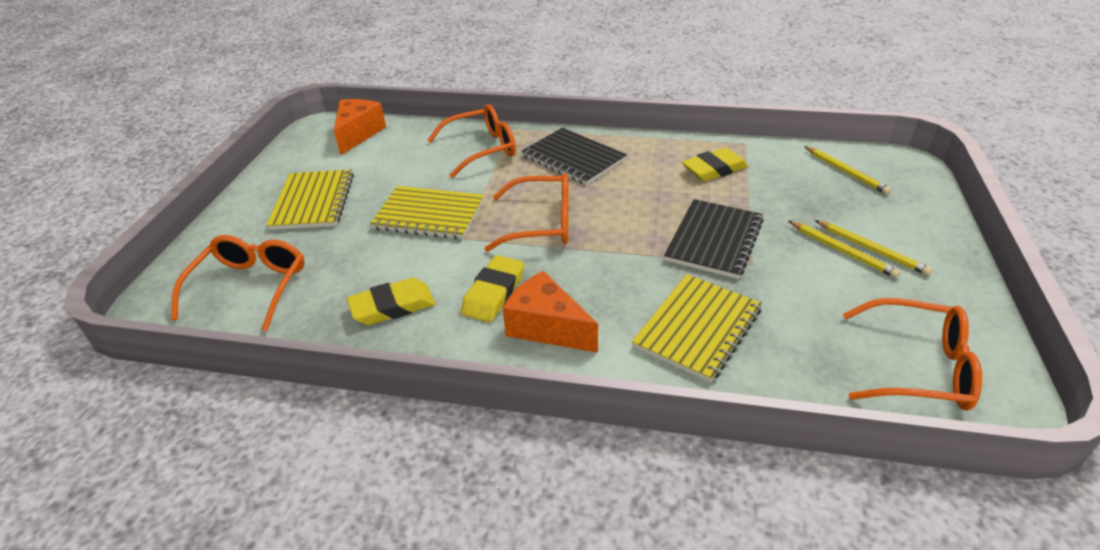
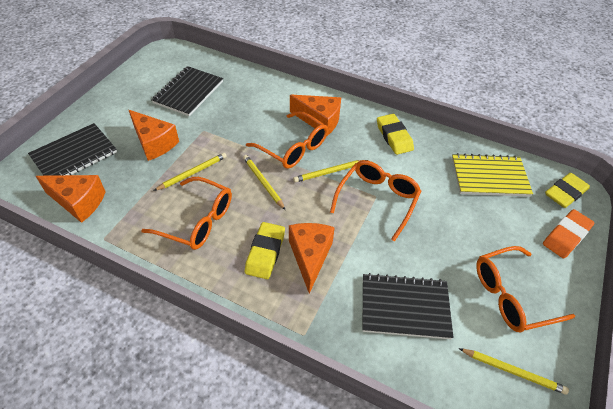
black notebook: [522,128,627,185] [664,199,764,279] = 2 -> [28,123,117,176] [151,66,223,116] [362,273,454,339] = 3
orange cheese: [334,99,386,156] [503,271,598,353] = 2 -> [36,175,106,223] [129,110,179,161] [289,223,335,294] [290,95,341,136] = 4
orange eraser: none = 0 -> [543,209,594,258] = 1
yellow notebook: [266,170,354,230] [370,186,484,239] [632,274,762,383] = 3 -> [452,153,533,197] = 1
yellow pencil: [788,221,900,278] [804,146,891,195] [815,220,932,276] = 3 -> [154,153,227,191] [243,155,285,210] [293,160,368,182] [459,348,569,395] = 4

